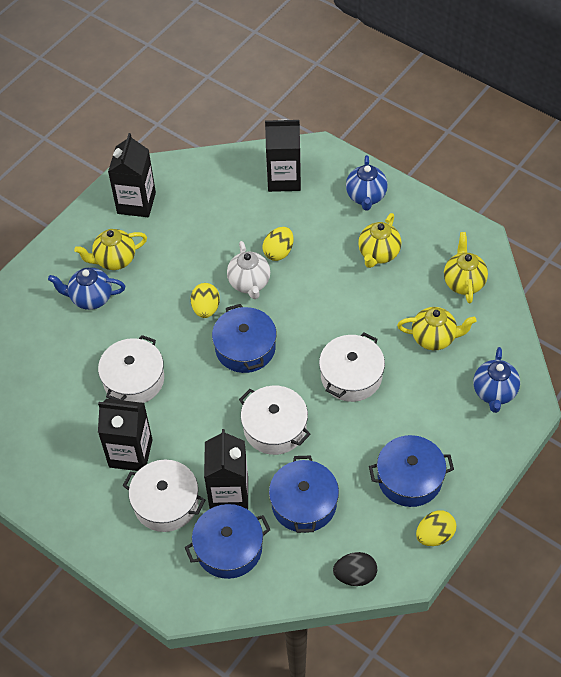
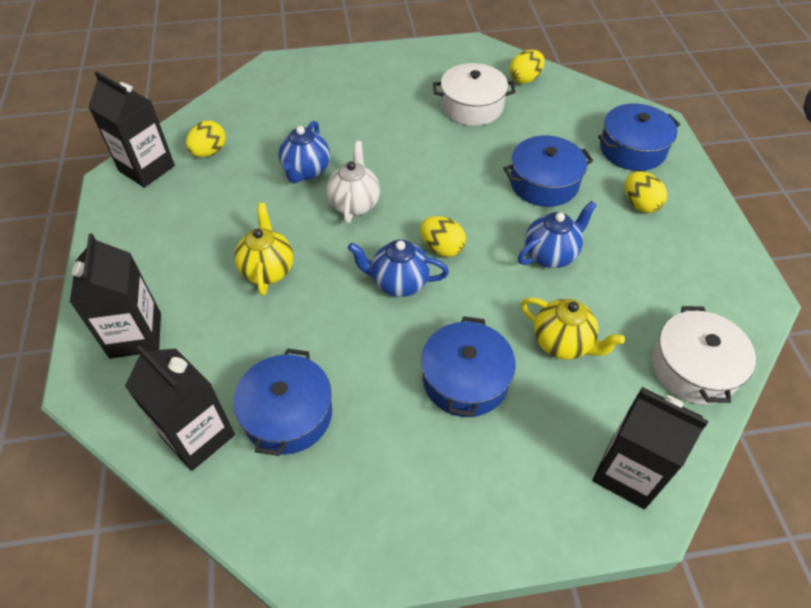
black egg: [333,552,377,586] = 1 -> none = 0
white pot: [98,335,164,403] [123,460,205,532] [239,386,311,455] [319,333,385,402] = 4 -> [433,63,515,126] [652,306,756,405] = 2
yellow egg: [191,283,220,318] [263,227,293,261] [416,511,456,546] = 3 -> [186,121,226,157] [420,216,466,257] [510,50,545,84] [625,171,667,213] = 4
yellow teapot: [74,229,147,270] [358,213,401,268] [397,307,477,350] [444,232,488,304] = 4 -> [234,203,294,296] [521,297,625,360] = 2

